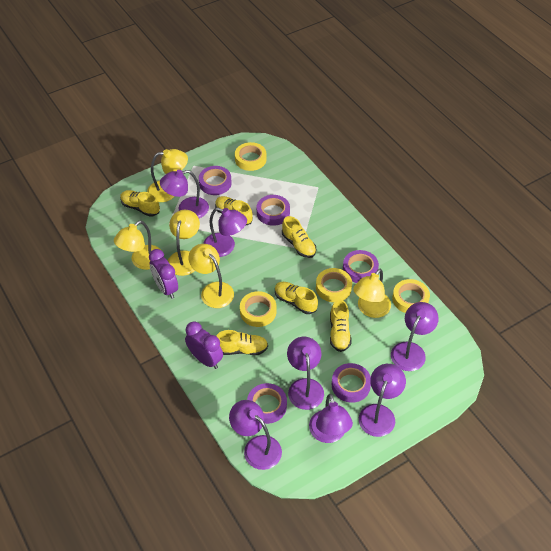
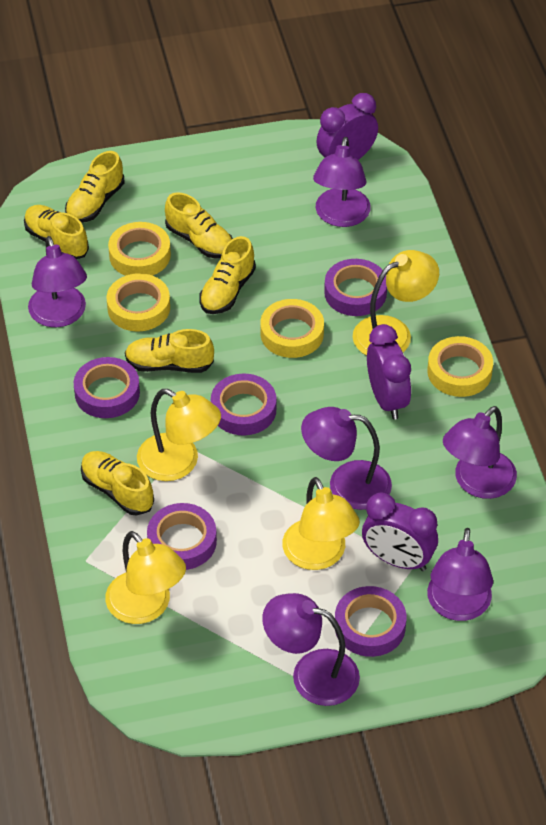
purple clock: [149,249,178,299] [185,321,223,369] = 2 -> [316,93,378,160] [362,492,438,571] [367,324,411,420] = 3
purple lamp: [160,170,209,218] [203,208,247,257] [229,400,282,470] [287,337,324,410] [309,394,353,443] [359,364,406,437] [391,302,439,371] = 7 -> [28,236,87,327] [262,593,360,706] [301,407,392,510] [313,137,371,227] [427,528,493,621] [443,406,517,499] = 6
yellow lamp: [114,220,162,270] [147,149,188,202] [168,210,200,276] [188,244,234,308] [353,269,391,318] = 5 -> [105,531,186,624] [137,389,221,481] [282,477,360,570] [353,250,439,356] = 4

